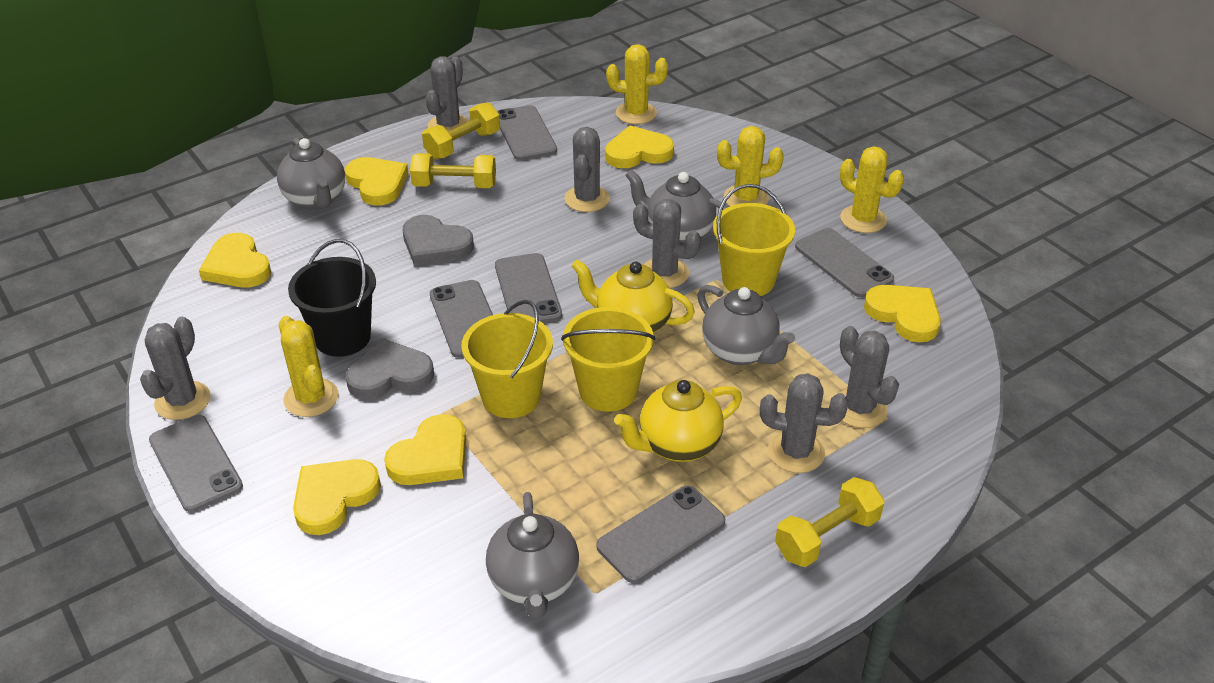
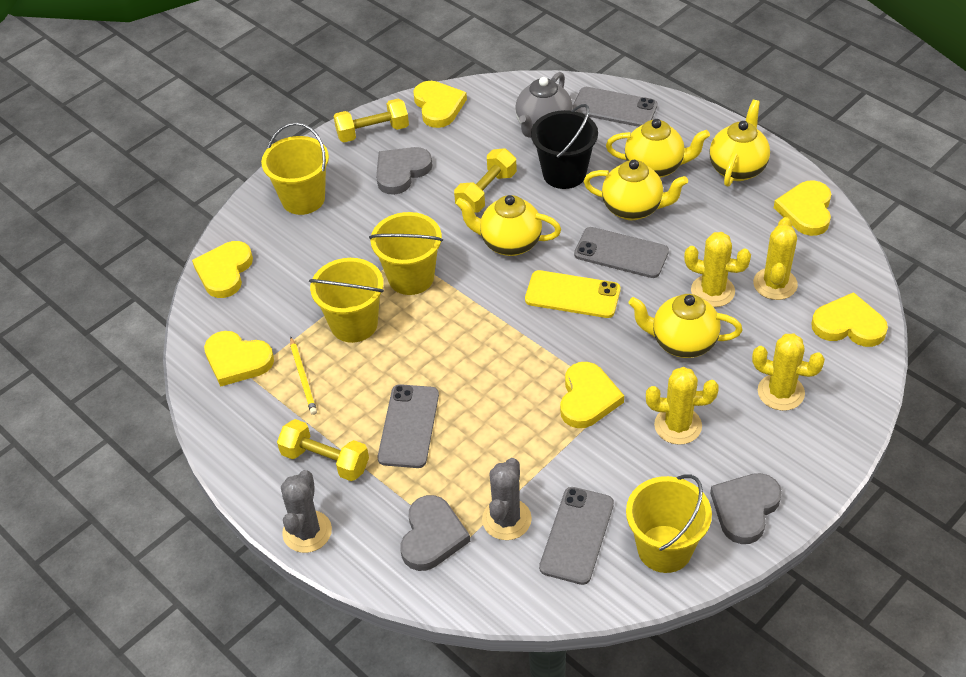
grey cactus: [140,316,210,420] [426,56,469,132] [565,127,610,212] [633,199,701,288] [760,373,848,473] [840,326,899,428] = 6 -> [281,470,332,553] [482,458,532,540] = 2
grey heart: [345,338,434,399] [403,215,474,265] = 2 -> [376,147,433,195] [400,495,470,571] [710,473,782,544] = 3
grey phone: [149,415,243,512] [430,280,493,358] [495,253,562,323] [497,105,557,160] [597,485,725,583] [795,228,894,297] = 6 -> [378,384,439,468] [539,487,614,585] [573,87,657,127] [574,227,669,278] = 4
grey teapot: [277,138,345,210] [486,492,579,619] [625,169,728,244] [697,285,795,365] = 4 -> [515,72,573,138] = 1
yellow bucket: [461,300,553,418] [561,307,655,412] [713,184,795,296] = 3 -> [261,122,329,215] [309,258,384,343] [369,212,443,295] [626,475,712,573] = 4
yellow pencil: none = 0 -> [290,336,317,415] = 1
yellow phone: none = 0 -> [525,270,621,318] = 1
yellow teapot: [572,259,695,333] [614,380,742,462] = 2 -> [456,195,561,256] [583,160,688,220] [606,119,710,178] [629,294,743,358] [710,100,770,187] = 5

